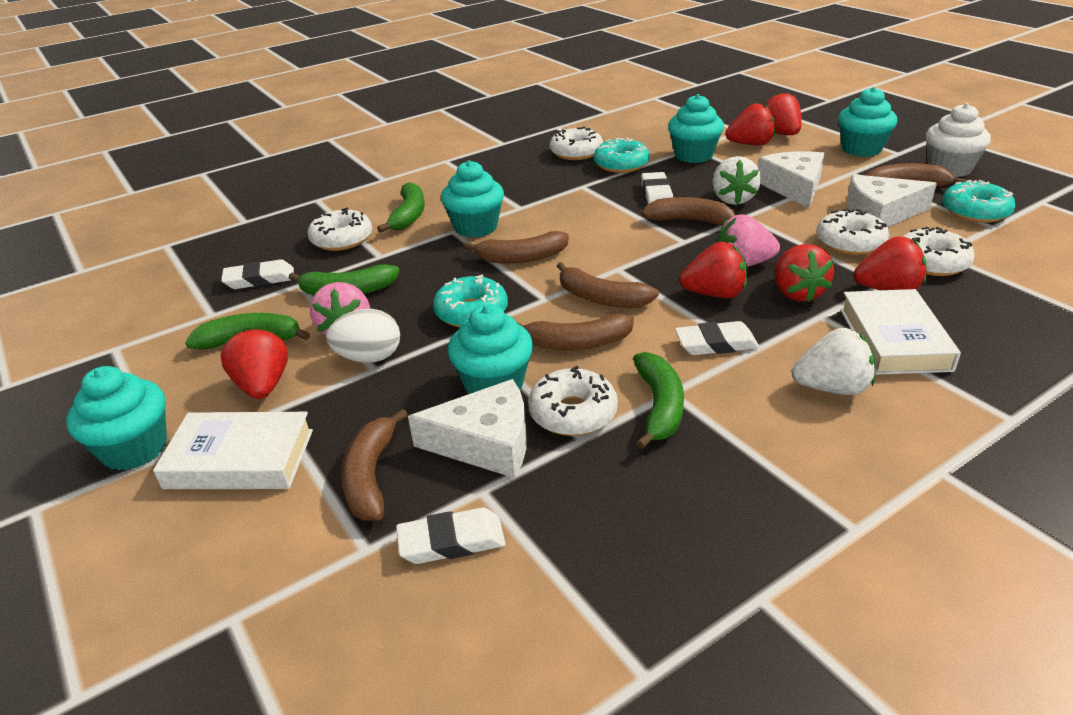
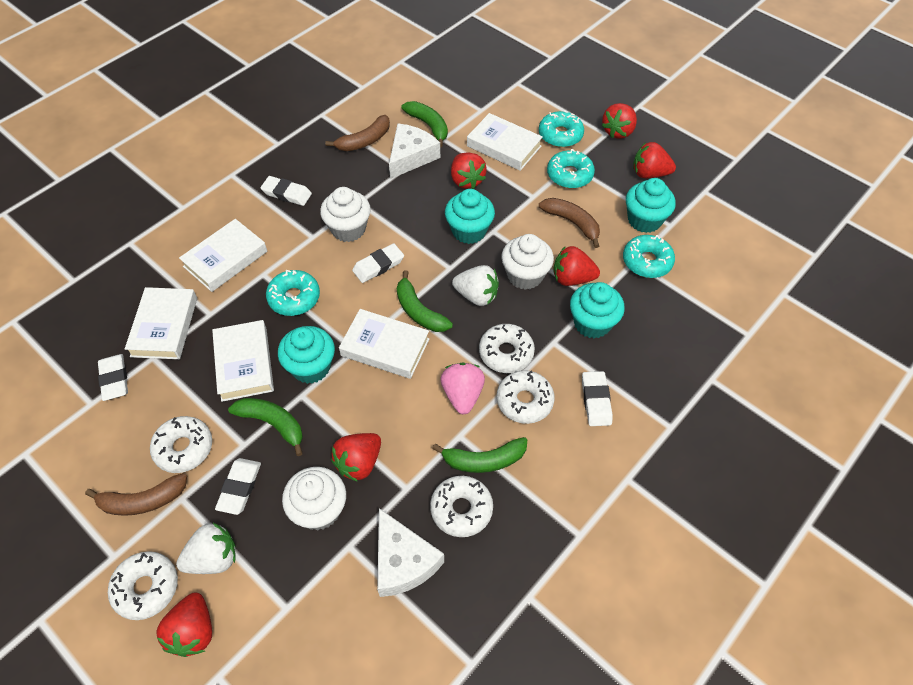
brown banana: [341,409,408,521] [463,231,569,263] [516,313,634,350] [557,262,659,308] [642,197,736,225] [865,163,966,187] = 6 -> [85,473,187,516] [325,115,390,151] [539,198,600,248] = 3
pink strawberry: [310,282,370,336] [717,215,780,267] = 2 -> [440,362,485,414] = 1
turquoise cupcake: [66,366,167,471] [441,160,504,238] [448,304,533,394] [668,94,724,163] [838,87,897,157] = 5 -> [278,326,335,384] [445,189,495,244] [570,282,625,338] [626,178,676,233] = 4
turquoise donut: [433,274,508,327] [594,138,650,173] [942,180,1015,223] = 3 -> [266,270,320,316] [539,110,584,147] [547,149,595,188] [623,235,675,278] = 4
white book: [153,412,313,489] [840,289,961,375] = 2 -> [125,287,197,359] [179,219,267,292] [212,320,274,402] [339,309,429,379] [467,113,543,171] = 5
white cheese: [408,379,526,478] [758,151,825,208] [847,174,937,227] = 3 -> [377,508,444,597] [389,123,440,179] = 2
white cupcake: [926,103,991,177] = 1 -> [282,467,346,530] [320,187,371,242] [501,234,554,290] = 3
white egg: [326,309,400,363] = 1 -> none = 0
white eraser: [221,259,294,289] [396,508,506,564] [641,172,673,204] [675,321,759,355] = 4 -> [98,354,128,401] [215,458,261,515] [260,176,312,206] [352,243,404,283] [582,371,613,426] = 5

